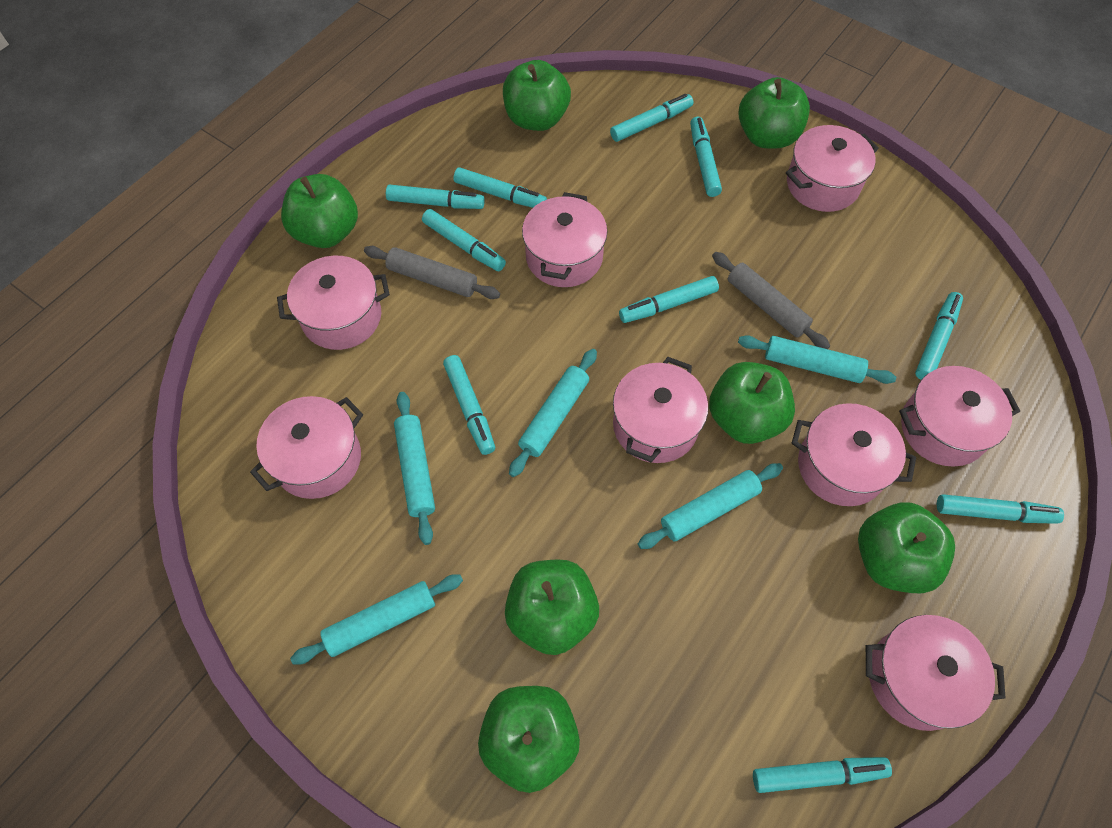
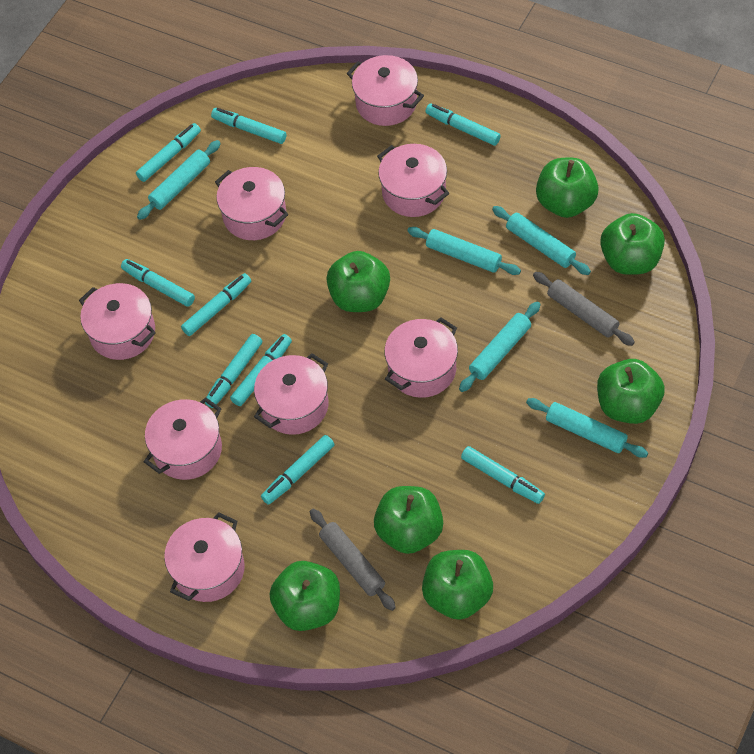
turquoise marker: [386,185,485,209] [422,209,506,271] [443,355,495,455] [453,167,547,208] [610,94,693,142] [619,276,719,323] [690,117,722,197] [753,757,892,793] [915,292,963,380] [937,494,1064,524] = 10 -> [121,259,195,307] [136,123,201,182] [181,273,251,336] [205,334,262,408] [211,108,287,144] [230,334,292,406] [261,435,335,505] [425,103,501,146] [461,446,545,504] = 9

